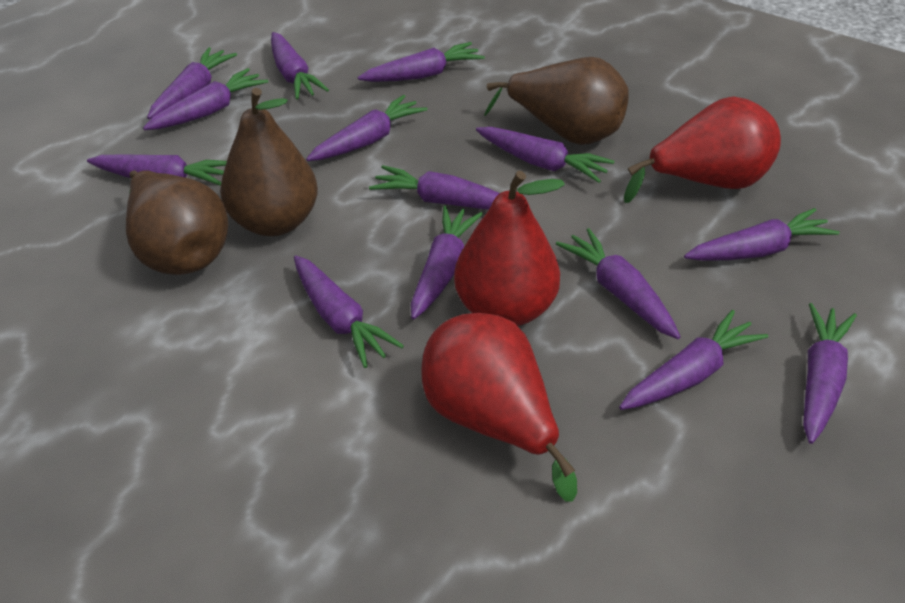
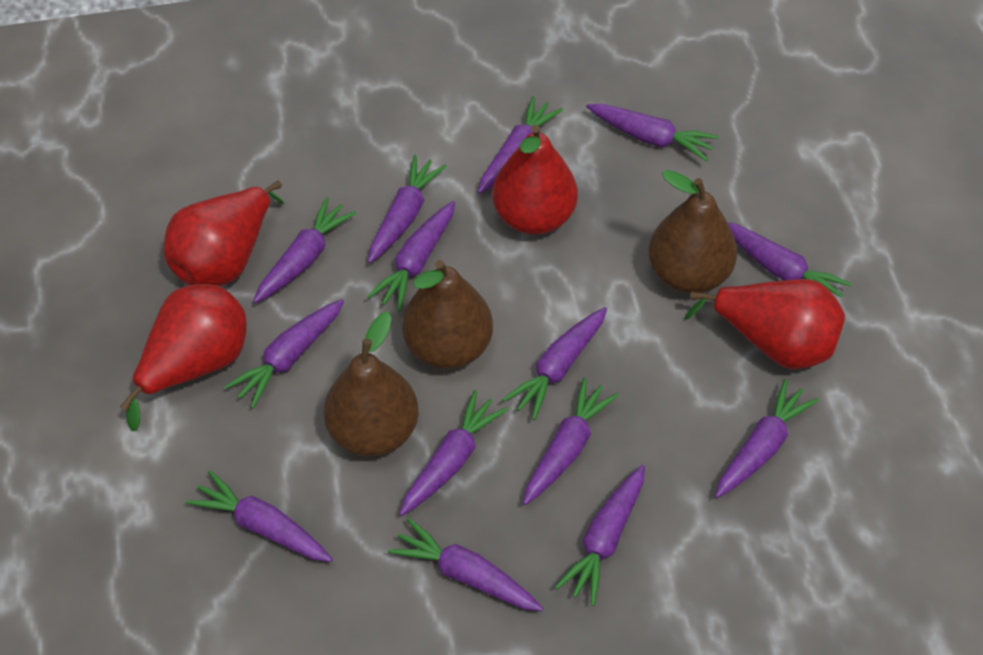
red pear: [421,313,577,501] [454,171,565,326] [624,97,781,203] = 3 -> [120,284,247,431] [163,181,284,286] [492,125,578,235] [685,279,845,369] = 4

